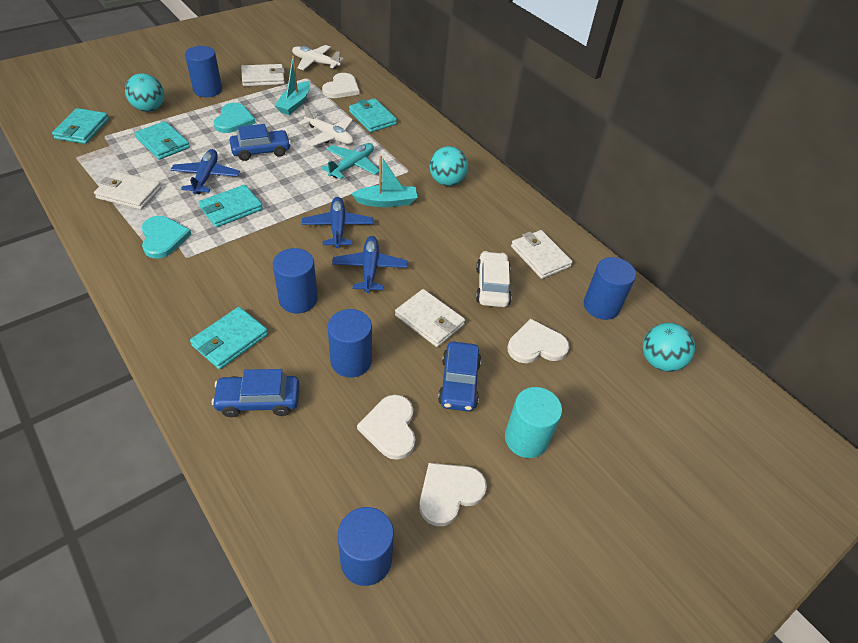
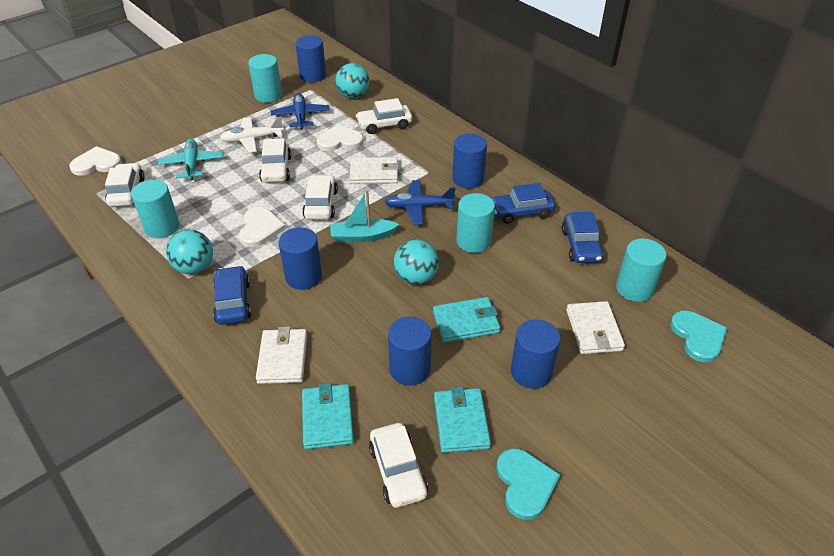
blue plane: [171,149,240,194] [302,197,373,248] [332,236,408,293] = 3 -> [271,93,330,130] [384,180,455,225] = 2
turquoise boat: [275,56,310,115] [351,155,418,207] = 2 -> [330,190,399,242] = 1
turquoise cylinder: [505,387,562,458] = 1 -> [131,180,179,238] [248,54,282,103] [456,193,495,253] [616,239,666,302] = 4
turquoise wallet: [52,108,109,144] [135,121,190,160] [190,307,268,369] [199,185,263,228] [349,98,397,133] = 5 -> [302,383,354,450] [433,297,500,343] [434,386,491,453] = 3
white car: [476,251,512,307] = 1 -> [105,163,145,207] [259,138,292,182] [302,175,338,219] [356,98,412,134] [369,423,428,508] = 5
white heart: [322,73,359,98] [357,395,415,460] [419,463,487,526] [508,319,569,363] = 4 -> [69,146,122,175] [239,207,286,247] [317,124,364,151] = 3
white plane: [292,45,344,70] [299,105,353,146] = 2 -> [220,117,284,153] = 1
white wallet: [94,171,161,210] [241,64,285,86] [395,289,465,347] [511,230,573,279] = 4 -> [256,327,307,384] [350,157,399,184] [566,301,625,354] = 3

